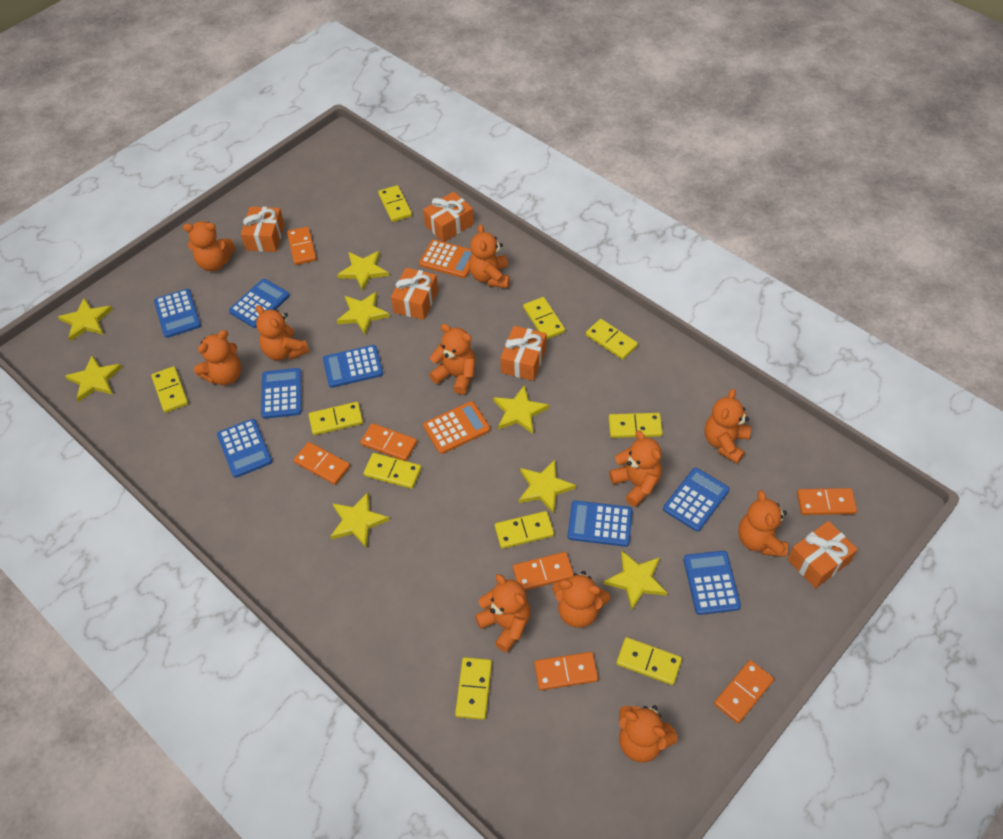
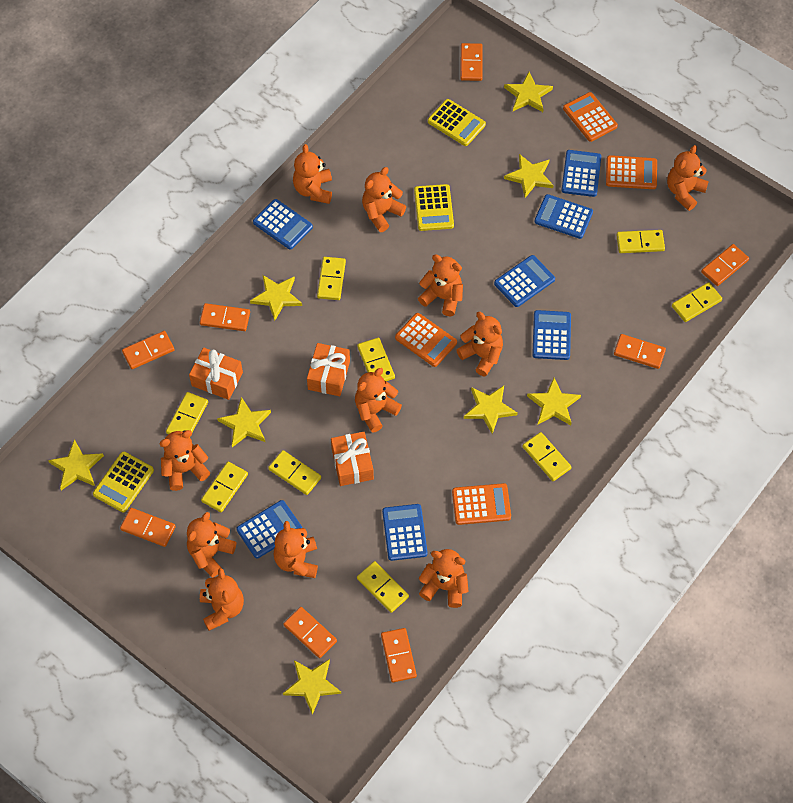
blue calculator: [154,289,201,338] [217,419,272,478] [229,279,290,328] [261,368,302,419] [323,345,383,388] [568,500,633,547] [663,468,730,532] [683,551,741,615] = 8 -> [237,500,302,558] [253,199,313,250] [382,504,428,561] [494,255,555,307] [532,310,571,360] [534,194,593,239] [561,150,601,197] = 7
orange calculator: [419,240,472,278] [423,401,490,454] = 2 -> [395,313,457,367] [452,483,511,525] [563,92,618,142] [606,155,657,189] = 4
orange domino: [287,227,317,265] [294,442,350,485] [360,423,417,461] [513,552,574,590] [534,652,598,690] [714,660,774,724] [797,488,857,515] = 7 -> [120,508,176,547] [122,331,174,369] [200,303,250,331] [283,607,337,658] [381,628,417,682] [460,43,483,81] [614,334,666,369] [701,244,749,286] = 8
orange gift: [241,207,285,252] [391,268,438,320] [423,192,474,242] [500,326,546,381] [787,521,858,588] = 5 -> [189,348,243,400] [307,343,350,396] [331,432,374,486] = 3
yellow calculator: none = 0 -> [93,452,154,512] [414,184,454,231] [428,99,486,146] = 3
yellow domino: [151,366,188,413] [309,402,363,435] [363,453,421,489] [378,185,412,222] [455,657,492,720] [495,511,554,549] [523,297,565,340] [586,319,638,360] [609,413,663,438] [616,637,682,685] = 10 -> [166,392,208,434] [201,462,248,512] [268,450,321,495] [317,257,346,300] [357,338,395,381] [357,561,409,613] [522,432,571,481] [616,230,665,253] [672,282,722,322] = 9

